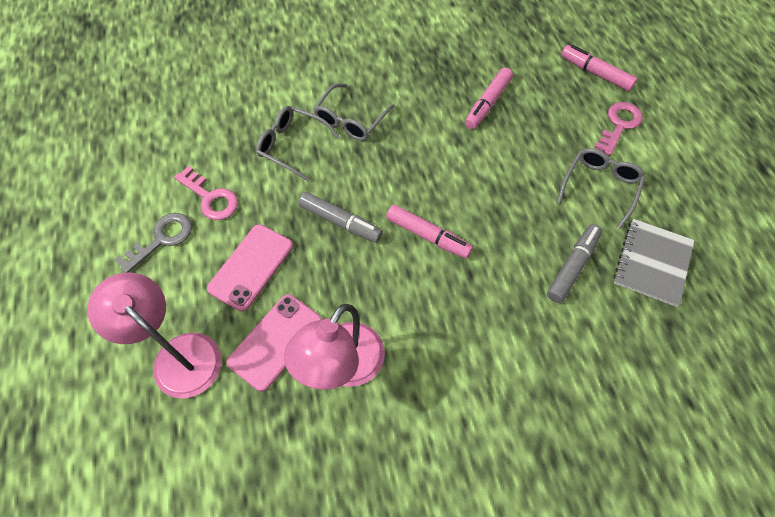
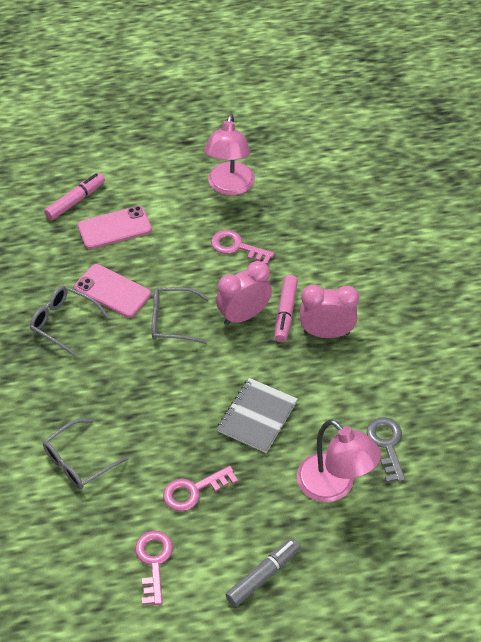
grey marker: [298,192,383,243] [547,224,602,303] = 2 -> [226,538,301,607] = 1
pink clock: none = 0 -> [216,261,272,325] [300,285,359,338] = 2
pink key: [174,166,238,220] [594,102,643,156] = 2 -> [135,531,173,605] [163,466,238,511] [211,230,274,265] = 3
pink marker: [386,205,473,259] [465,68,513,129] [561,45,638,91] = 3 -> [44,173,105,220] [275,275,298,342] = 2

